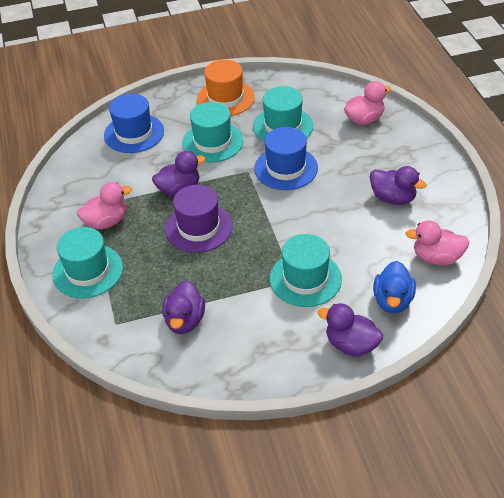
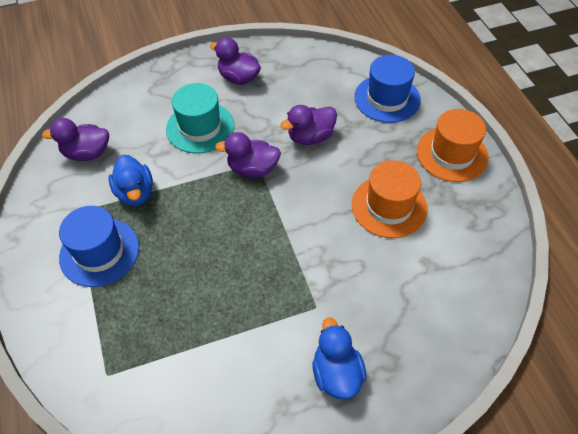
blue duck: [373,261,416,313] = 1 -> [108,155,153,206] [313,317,366,399] = 2
orange hat: [197,60,255,116] = 1 -> [352,160,427,238] [417,109,489,182] = 2
pink duck: [77,182,132,229] [344,81,391,125] [406,221,470,265] = 3 -> none = 0
purple hat: [165,185,233,253] = 1 -> none = 0
turquoise hat: [52,227,123,298] [182,102,243,163] [253,86,313,142] [270,234,342,307] = 4 -> [166,83,234,154] = 1

